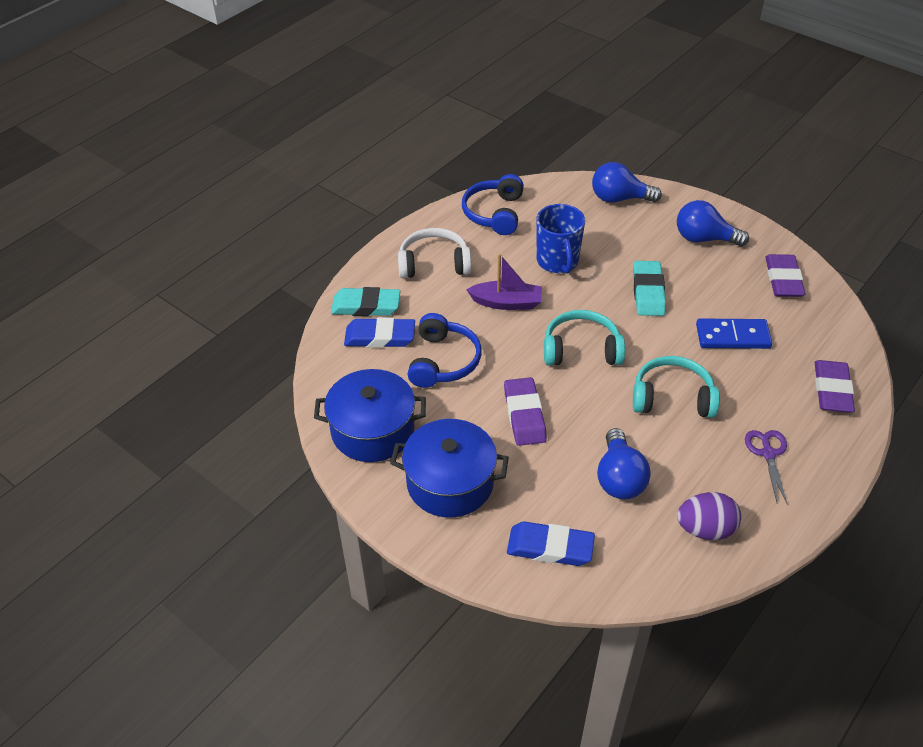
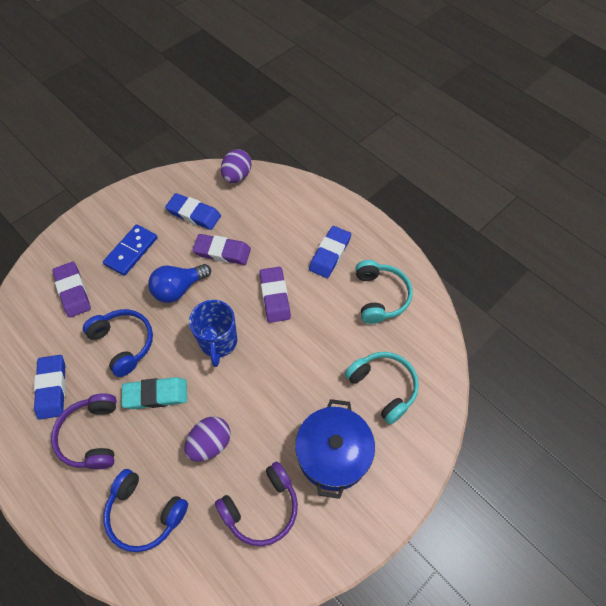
blue eraser: [344,317,415,348] [507,521,595,566] = 2 -> [34,355,66,420] [165,193,221,230] [309,226,351,278] = 3
blue light bulb: [592,162,662,203] [597,428,651,499] [677,200,749,247] = 3 -> [148,264,211,303] = 1
blue pot: [314,369,426,462] [390,419,509,518] = 2 -> [295,399,375,499] = 1
purple boat: [466,254,542,310] = 1 -> none = 0
purple egg: [677,492,741,540] = 1 -> [184,416,231,461] [221,149,252,183] = 2
purple headphones: none = 0 -> [51,393,116,470] [215,462,298,546] = 2
purple scissors: [745,430,787,503] = 1 -> none = 0
turquoise eraser: [331,287,400,316] [633,261,666,316] = 2 -> [122,377,187,409] = 1
white headphones: [398,228,472,278] = 1 -> none = 0

